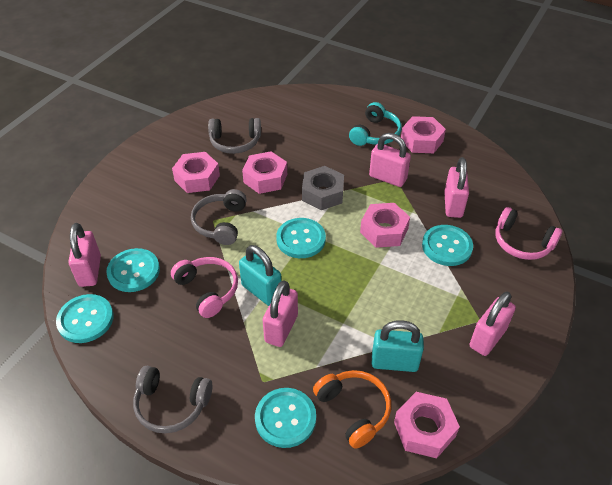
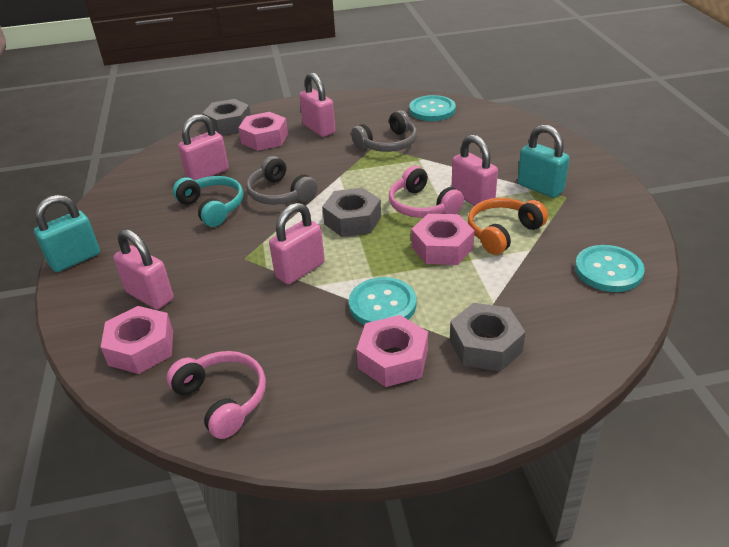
grey headphones: [133,366,212,433] [191,189,247,245] [208,118,261,154] = 3 -> [246,156,317,205] [351,110,417,152] = 2
grey nut: [302,166,344,210] = 1 -> [202,99,251,135] [322,188,381,237] [450,303,525,372] = 3
pink nut: [172,152,220,193] [242,152,287,194] [360,203,410,248] [394,392,460,458] [401,116,446,153] = 5 -> [101,306,173,374] [238,112,288,151] [356,315,428,387] [411,214,475,265] = 4
turquoise button: [56,294,114,343] [106,248,160,292] [255,388,316,448] [276,218,326,258] [422,225,473,266] = 5 -> [349,277,417,325] [409,95,456,121] [575,245,645,292] = 3

